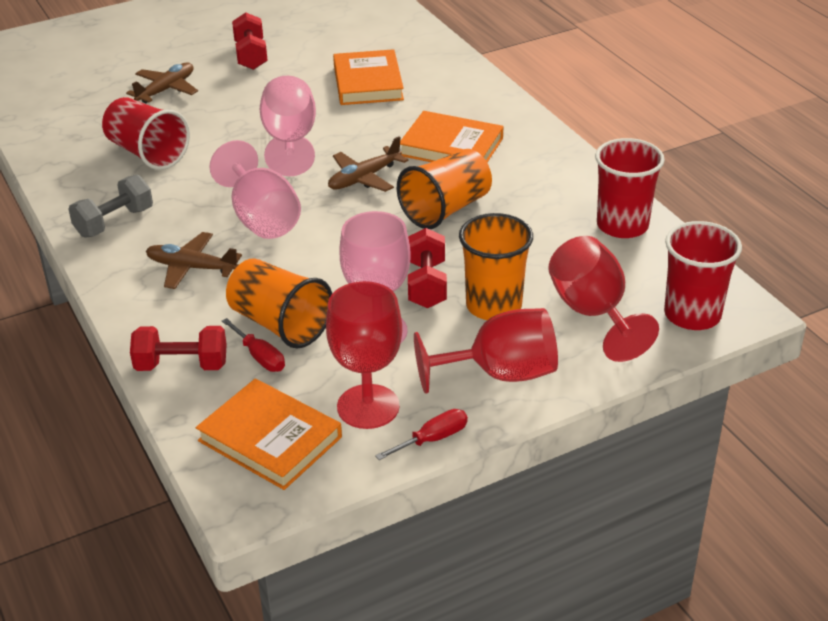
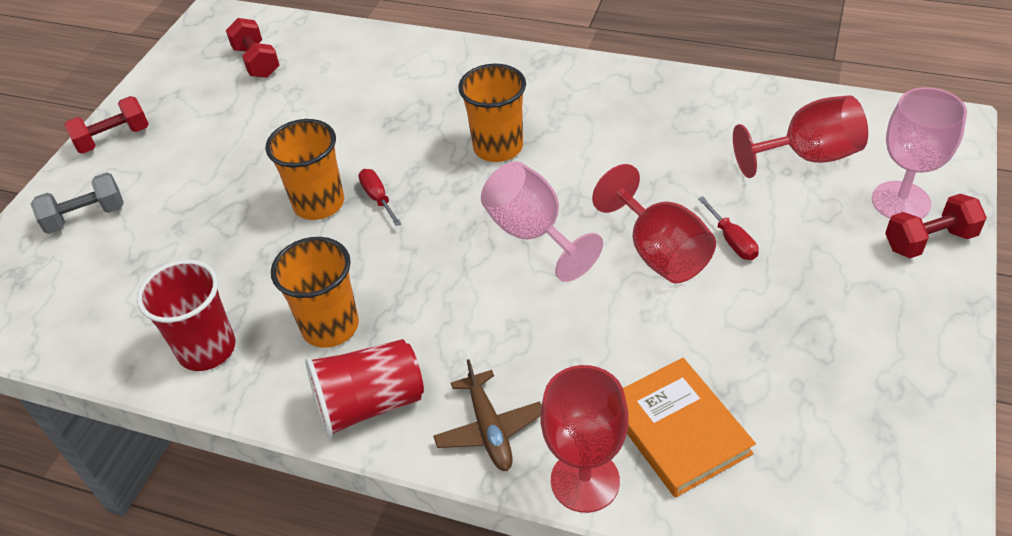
brown plane: [126,62,198,103] [146,232,242,289] [328,136,408,192] = 3 -> [433,359,542,471] = 1
orange book: [196,379,342,490] [333,49,404,105] [400,111,504,163] = 3 -> [623,358,756,498] = 1
pink goblet: [209,140,301,239] [260,76,316,176] [339,211,411,344] = 3 -> [481,161,603,282] [872,87,967,219] = 2
red cup: [102,97,190,170] [595,138,665,238] [664,221,742,330] = 3 -> [137,260,235,371] [305,339,424,438] = 2

